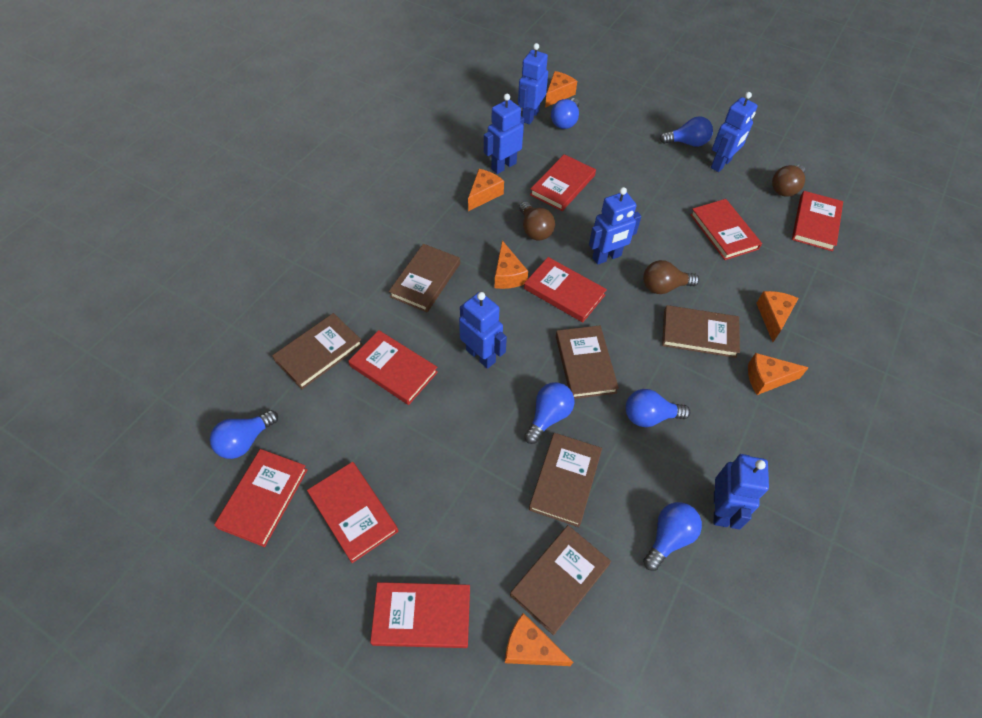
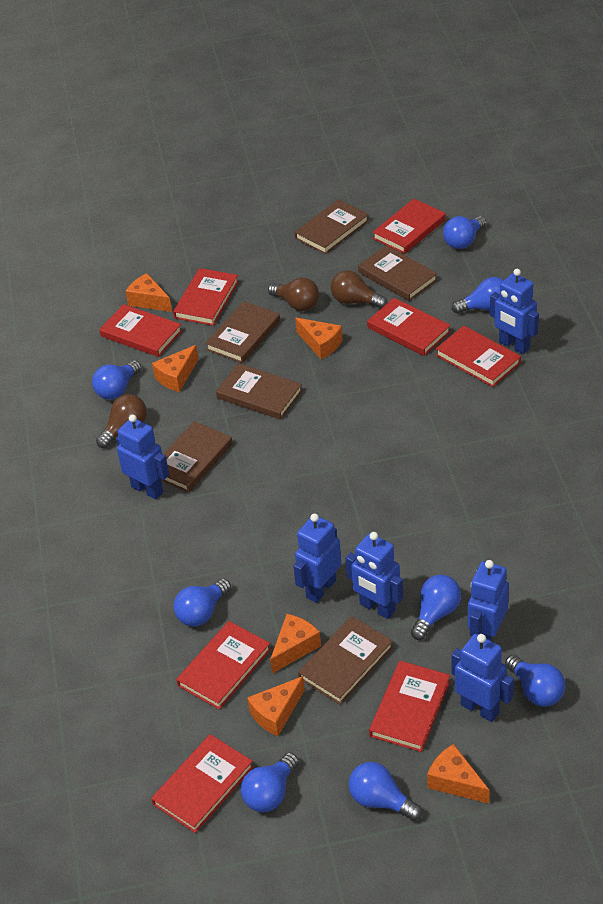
blue light bulb: [210,410,278,459] [524,382,575,444] [551,98,579,129] [626,389,690,427] [643,502,702,571] [660,116,713,147] = 6 -> [92,360,141,400] [173,578,231,627] [241,752,299,812] [349,762,422,821] [411,575,461,640] [443,216,486,249] [452,277,504,314] [505,655,566,707] = 8

